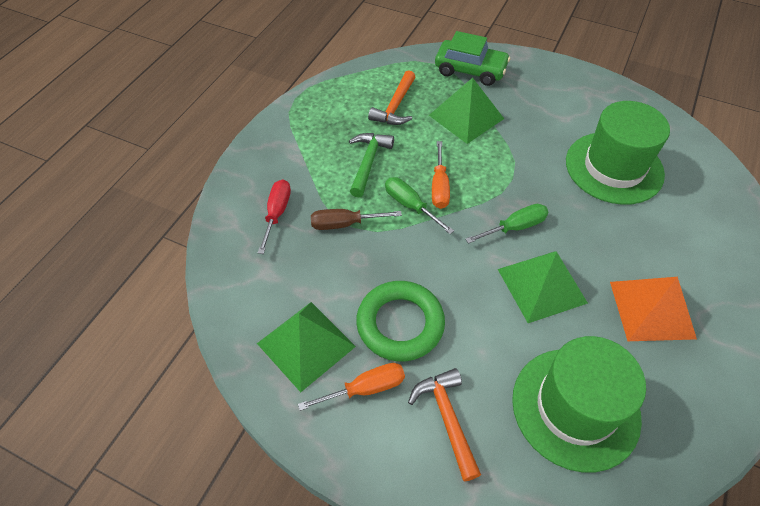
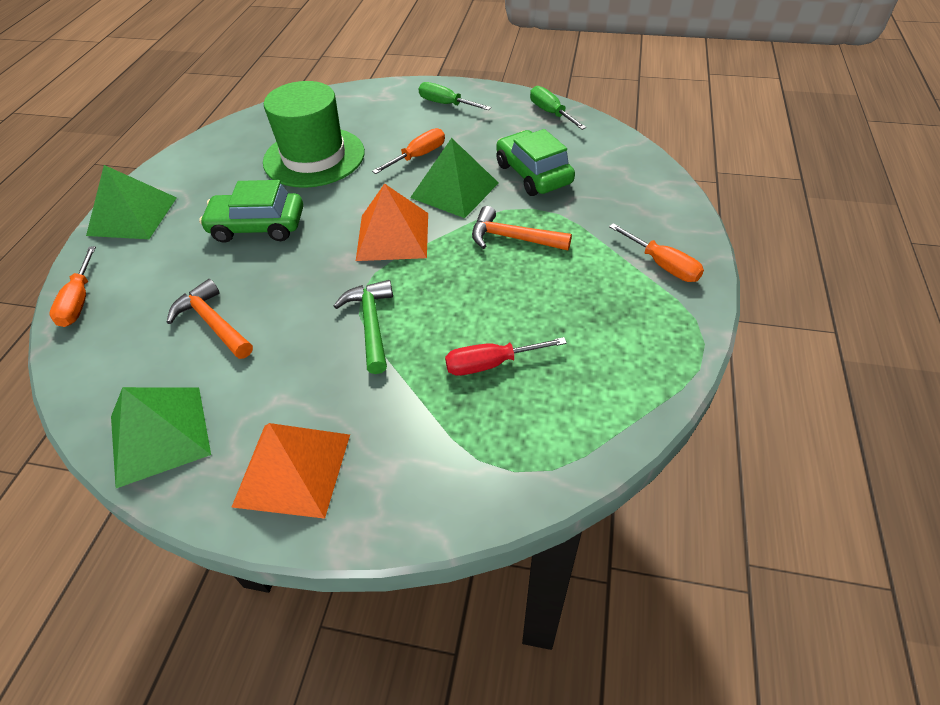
brown screwdriver: [311,209,402,230] = 1 -> none = 0
green car: [435,31,510,86] = 1 -> [199,180,303,243] [496,129,575,196] = 2
green hat: [512,336,646,473] [566,101,670,205] = 2 -> [263,81,365,188] = 1
green ring: [356,281,445,361] = 1 -> none = 0
orange pyramid: [610,277,697,341] = 1 -> [232,423,350,519] [356,183,428,261] = 2
orange screwdriver: [298,363,405,411] [432,141,450,209] = 2 -> [49,246,96,327] [372,128,445,174] [609,223,704,282] = 3

